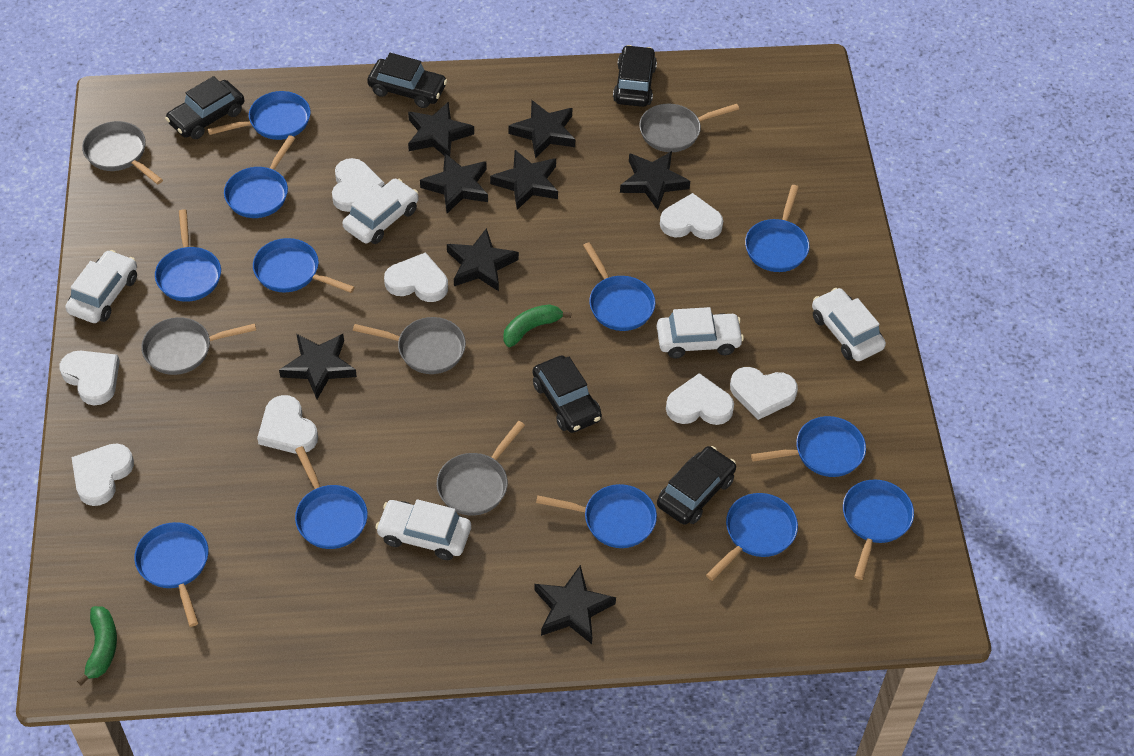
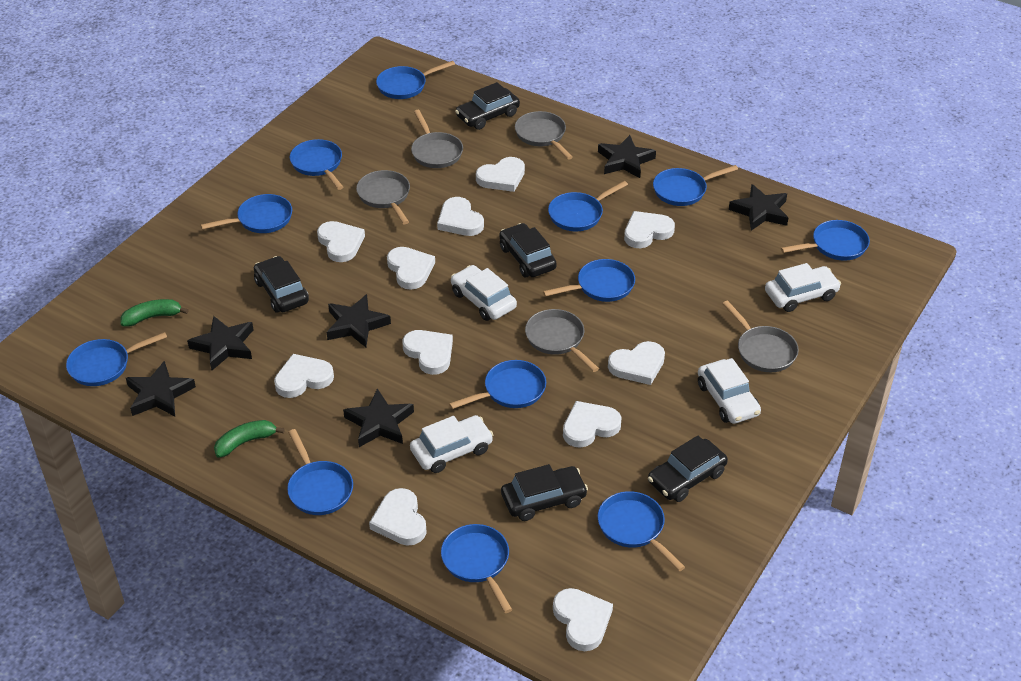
black star: [279,334,357,399] [408,101,474,157] [420,153,488,213] [447,228,519,291] [490,150,558,210] [508,100,575,158] [534,565,616,644] [620,151,690,210] = 8 -> [126,361,196,416] [187,316,253,370] [327,294,391,347] [343,388,414,447] [598,135,656,178] [729,184,788,231] = 6
white car: [65,250,137,323] [343,179,419,244] [375,499,471,560] [657,307,744,358] [812,288,886,361] = 5 -> [410,415,493,473] [451,265,517,321] [698,358,761,424] [765,263,841,312] = 4
white heart: [59,351,120,405] [71,444,134,506] [257,395,318,454] [332,158,384,212] [384,252,448,302] [660,193,723,239] [666,373,734,425] [730,367,798,420] = 8 -> [274,354,334,398] [317,221,365,262] [369,488,427,546] [387,247,435,290] [403,330,453,375] [437,197,484,236] [476,157,525,192] [553,588,613,651] [563,401,622,448] [608,341,665,385] [624,211,675,248] = 11

